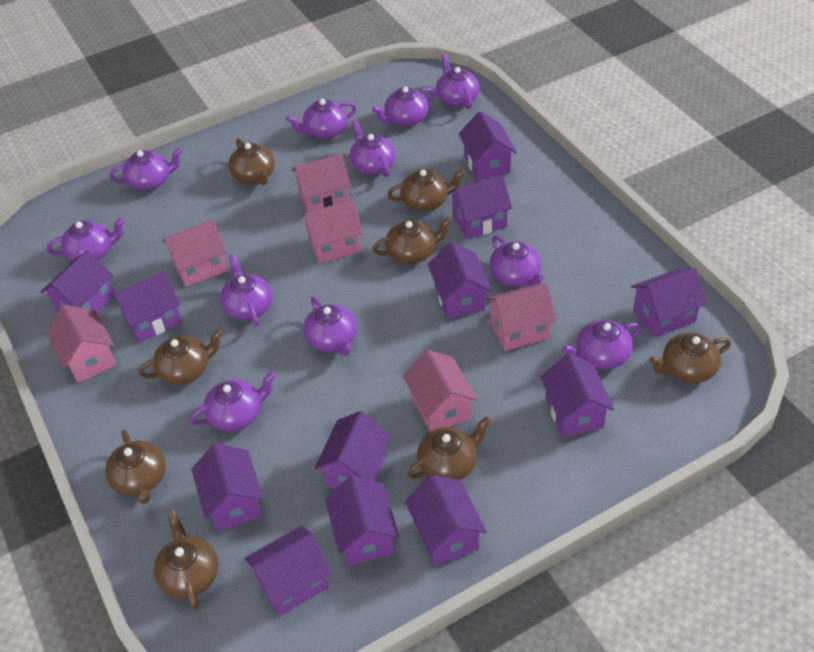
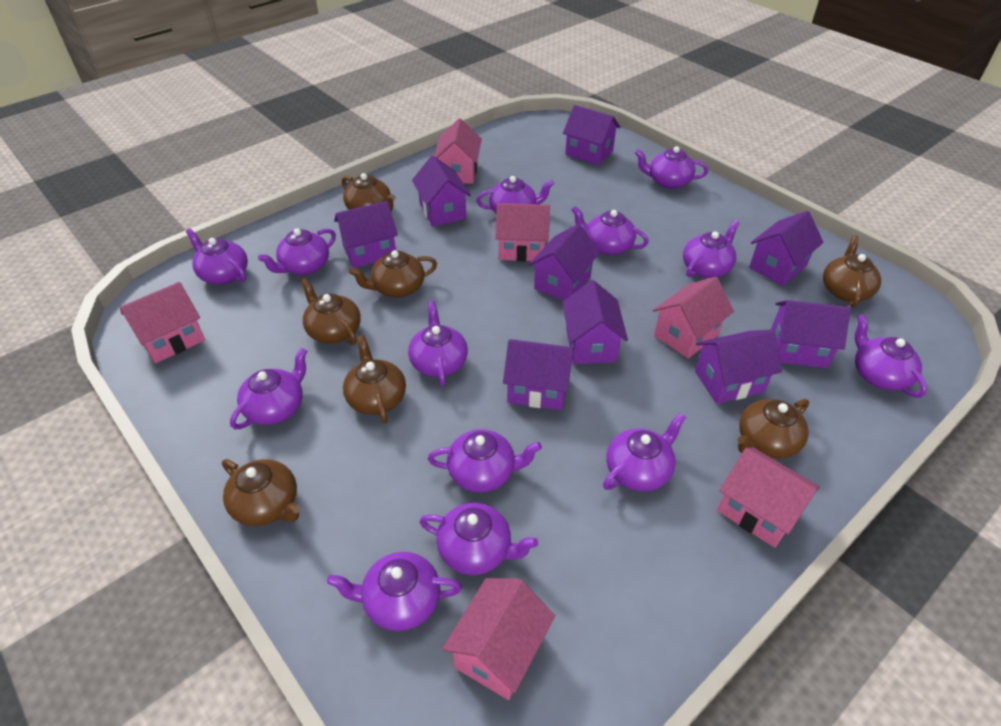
brown teapot: [105,430,166,504] [139,329,223,385] [154,510,218,611] [228,139,275,185] [373,217,452,264] [387,169,465,211] [408,416,491,480] [649,333,731,383] = 8 -> [222,459,301,526] [301,278,361,345] [342,173,396,211] [343,335,406,424] [349,250,437,298] [738,399,809,459] [823,235,881,307] = 7
purple house: [41,250,114,314] [112,271,182,343] [191,443,264,532] [244,526,332,616] [315,411,391,489] [325,475,399,566] [405,475,487,566] [428,242,492,319] [448,175,512,239] [458,111,517,181] [540,353,614,438] [631,268,707,338] = 12 -> [334,201,398,268] [412,156,471,227] [503,339,574,410] [529,224,600,301] [562,280,628,364] [563,105,620,165] [695,330,782,404] [749,211,824,286] [771,300,851,368] = 9
purple teapot: [47,217,125,261] [110,147,183,191] [190,372,276,431] [220,254,272,326] [286,99,357,139] [303,297,357,356] [350,120,396,177] [372,86,435,126] [436,54,480,109] [489,235,544,287] [563,320,642,369] = 11 -> [186,229,248,285] [230,348,307,429] [258,228,336,275] [327,552,462,631] [408,301,468,386] [419,503,538,575] [428,429,542,493] [476,176,554,214] [571,206,649,255] [603,413,686,492] [635,146,708,189] [683,220,739,278] [855,314,927,398] = 13

